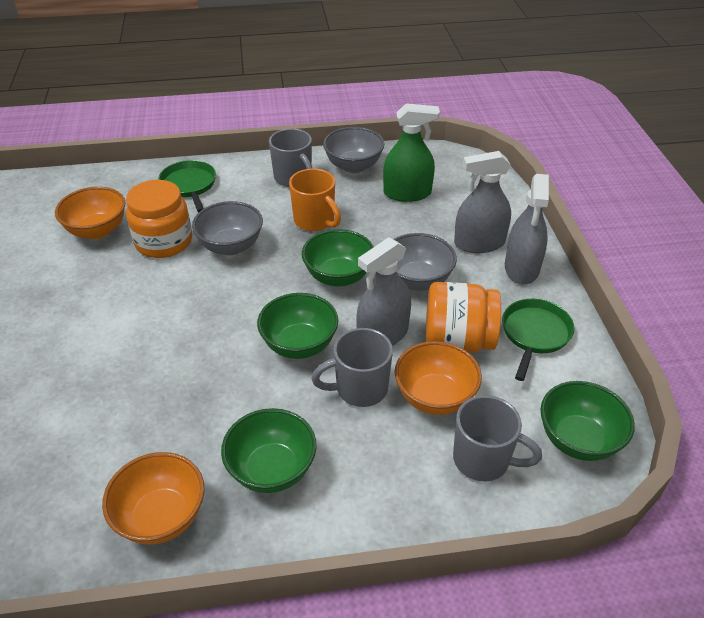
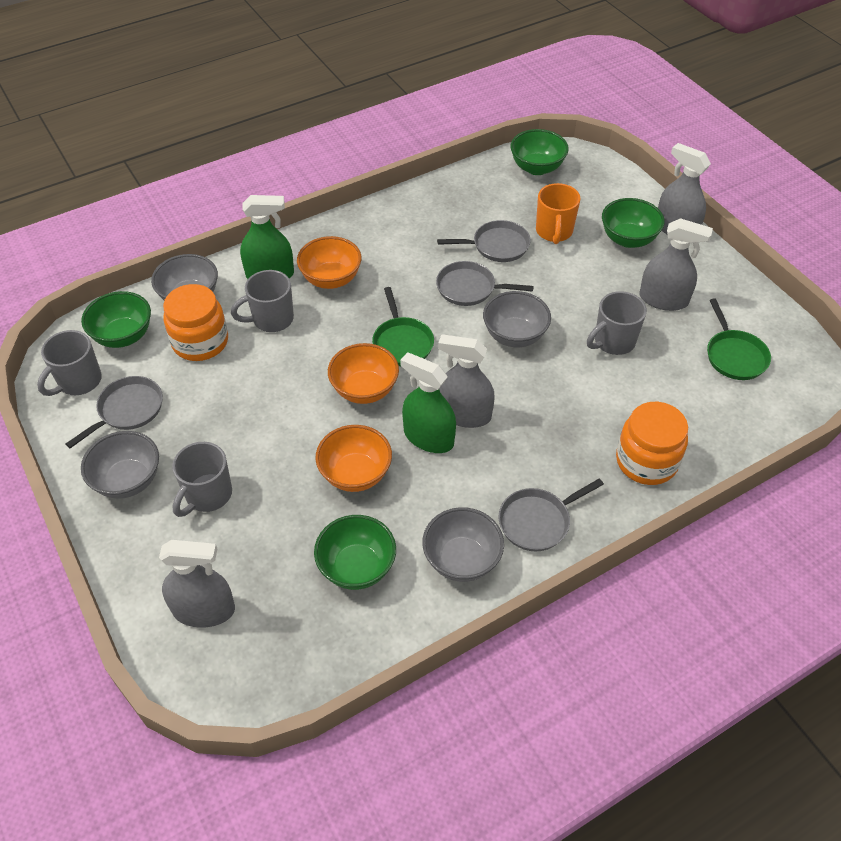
green spray bottle: [383,103,440,202] = 1 -> [240,195,294,279] [400,352,456,453] = 2
grey bowl: [192,201,263,255] [323,127,384,173] [393,233,457,291] = 3 -> [81,431,159,499] [151,254,218,300] [422,507,504,582] [483,291,551,347] = 4
grey mug: [269,129,312,187] [311,328,393,407] [453,395,542,482] = 3 -> [37,330,102,396] [172,442,232,517] [231,270,294,332] [587,291,647,355] = 4
grey pan: none = 0 -> [66,376,163,448] [436,261,534,306] [437,220,531,262] [499,478,604,551] = 4
grey spray bottle: [356,237,411,346] [454,151,511,253] [505,174,549,284] = 3 -> [159,540,235,628] [438,334,495,428] [640,218,713,311] [658,143,711,235] = 4

